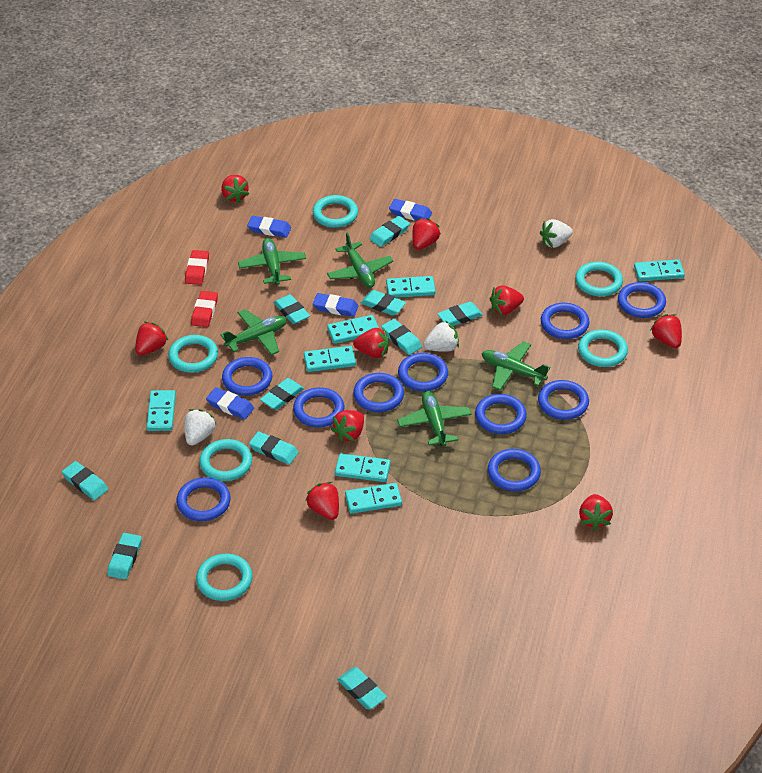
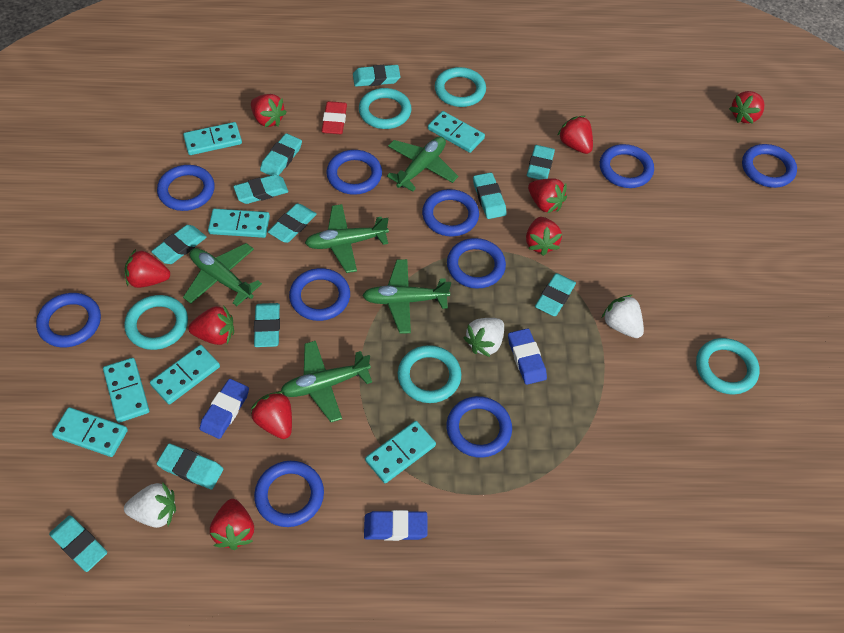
blue eraser: [206,387,254,420] [247,216,291,238] [313,293,359,317] [389,199,432,221] = 4 -> [200,379,249,439] [364,510,428,541] [508,328,547,385] = 3
red eraser: [185,250,209,285] [191,291,218,327] = 2 -> [322,101,347,134] = 1
turquoise eraser: [62,461,108,500] [107,533,142,580] [249,431,299,465] [260,378,304,410] [274,294,310,324] [337,667,387,709] [361,290,406,316] [370,216,410,247] [381,319,422,355] [437,302,483,326] = 10 -> [49,515,107,572] [151,225,207,264] [157,443,223,490] [233,174,288,204] [254,303,280,347] [260,133,302,176] [268,203,317,243] [353,65,400,87] [473,172,507,219] [527,145,555,180] [535,273,576,316] = 11
turquoise ring: [168,335,218,373] [196,554,252,601] [199,439,252,481] [313,195,358,228] [575,261,623,297] [578,329,628,367] = 6 -> [124,295,188,350] [359,88,412,129] [398,345,461,403] [435,67,486,107] [696,338,760,394] = 5

